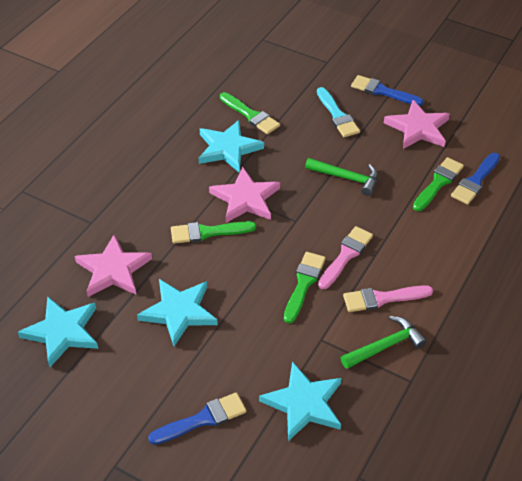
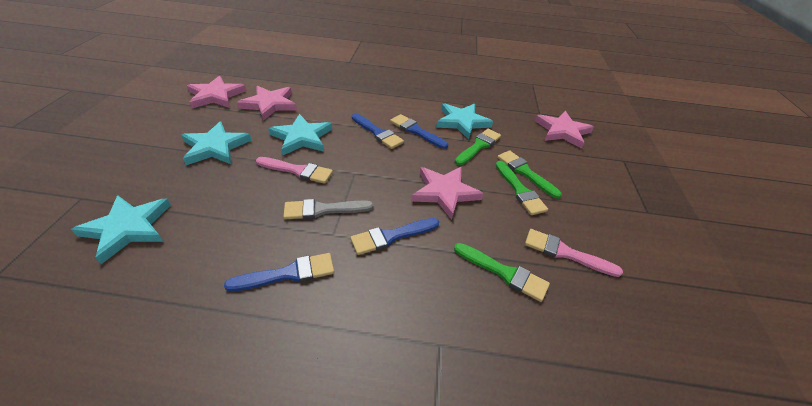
blue brush: [148,392,246,445] [351,75,424,106] [451,153,500,205] = 3 -> [224,253,334,292] [350,218,439,255] [352,113,404,149] [390,114,448,149] = 4
green hammer: [305,158,378,196] [341,316,427,369] = 2 -> none = 0
grey brush: none = 0 -> [283,199,374,219] = 1
pink star: [75,234,152,297] [209,167,280,223] [384,100,450,149] = 3 -> [187,76,246,108] [237,86,297,121] [411,167,484,220] [535,111,594,149] = 4
turquoise brush: [317,87,360,137] = 1 -> none = 0

